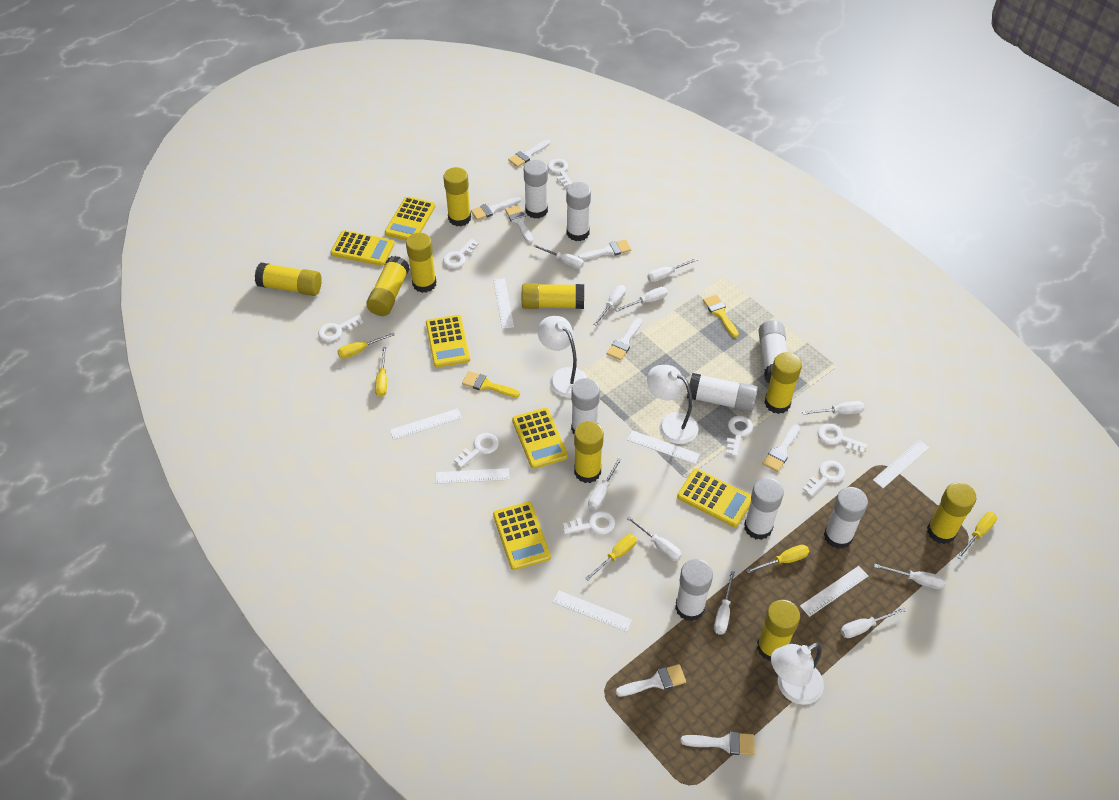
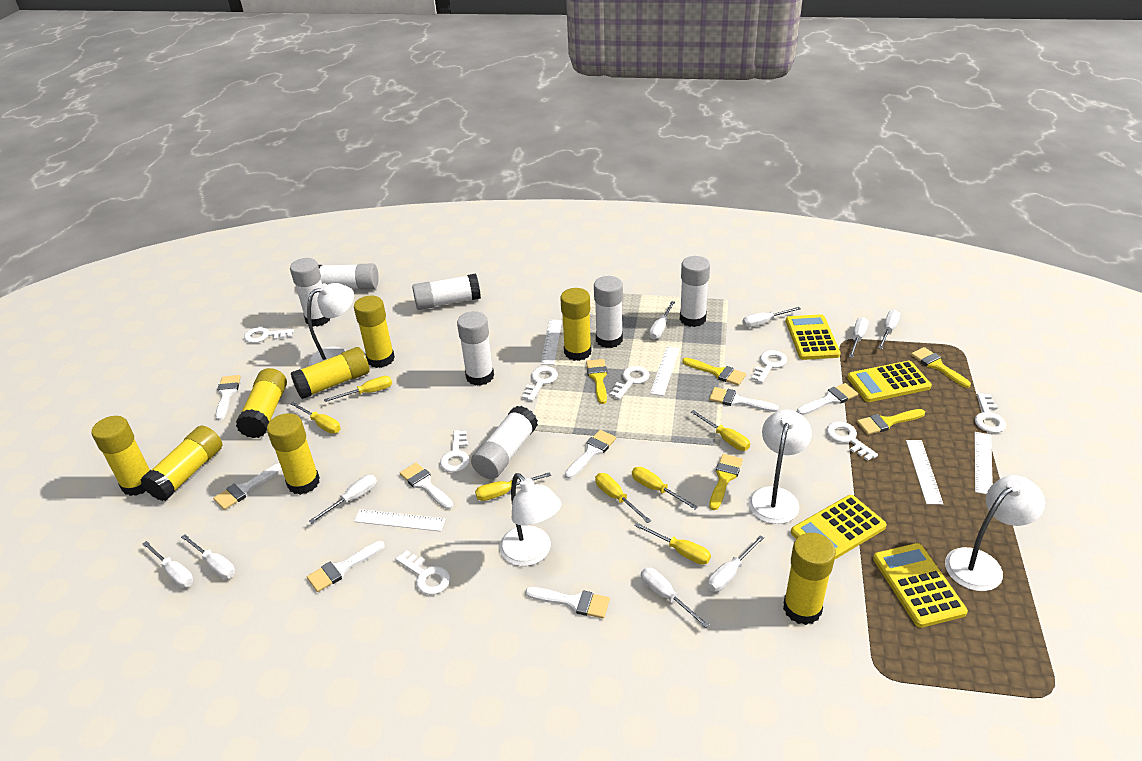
white glue stick: [524,160,548,219] [566,182,591,241] [571,378,600,434] [675,559,713,621] [687,373,758,412] [744,478,784,540] [758,320,787,383] [824,487,868,549] = 8 -> [290,258,330,327] [318,264,379,289] [412,273,481,310] [457,311,494,386] [471,406,538,479] [594,276,623,348] [680,256,710,327] = 7
white lamp: [538,316,587,397] [647,365,699,444] [771,643,824,705] = 3 -> [307,283,354,366] [499,473,561,566] [748,410,812,524] [945,475,1045,591] = 4
white ruler: [390,408,462,440] [435,468,509,484] [493,278,514,329] [553,590,632,632] [627,430,700,464] [800,566,868,617] [873,440,929,488] = 7 -> [354,509,445,531] [541,320,562,365] [650,346,680,396] [906,440,943,505] [974,432,993,494] = 5
white screwdriver: [533,244,584,269] [588,458,622,510] [593,285,626,326] [615,287,668,311] [627,516,682,561] [647,258,698,282] [714,571,735,635] [802,401,865,415] [841,608,905,638] [874,564,945,589] = 10 -> [142,541,194,588] [181,534,236,579] [309,475,377,524] [641,568,709,628] [649,301,675,339] [708,535,764,592] [742,307,801,327] [849,317,869,358] [878,310,900,349] = 9
yellow brush: [462,371,520,397] [703,295,739,338] = 2 -> [586,359,607,404] [682,358,746,386] [709,454,743,510] [857,409,925,435] [911,347,971,388] = 5
yellow calculator: [331,230,395,266] [385,196,435,240] [426,315,470,368] [493,502,551,570] [512,408,568,469] [677,468,751,528] = 6 -> [786,314,841,360] [791,495,887,559] [847,361,932,402] [873,543,968,628] = 4
yellow glue stick: [255,262,322,296] [366,256,410,316] [406,233,436,293] [443,167,471,226] [522,283,584,309] [574,421,604,483] [757,600,800,661] [764,352,802,414] [927,482,977,544] = 9 -> [92,416,150,496] [140,426,222,501] [236,368,287,438] [267,413,320,495] [291,347,370,399] [354,295,395,368] [560,288,592,361] [783,533,836,625] = 8
yellow screwdriver: [337,332,395,359] [375,347,387,397] [585,534,637,580] [746,545,809,574] [957,512,997,559] = 5 -> [290,402,341,434] [324,376,392,402] [475,472,551,501] [595,473,651,523] [632,467,698,509] [635,523,711,565] [691,410,750,451] = 7

